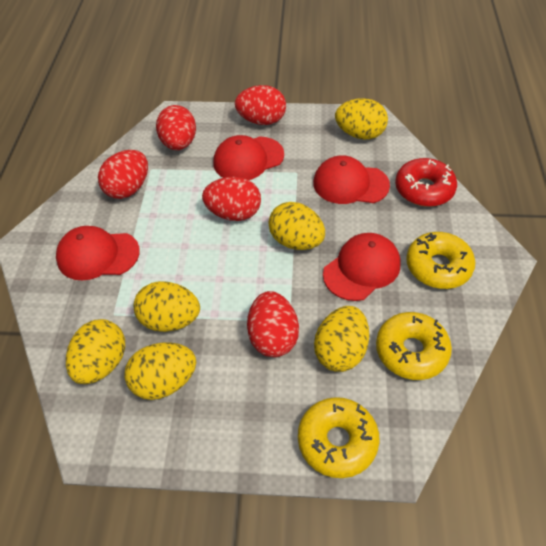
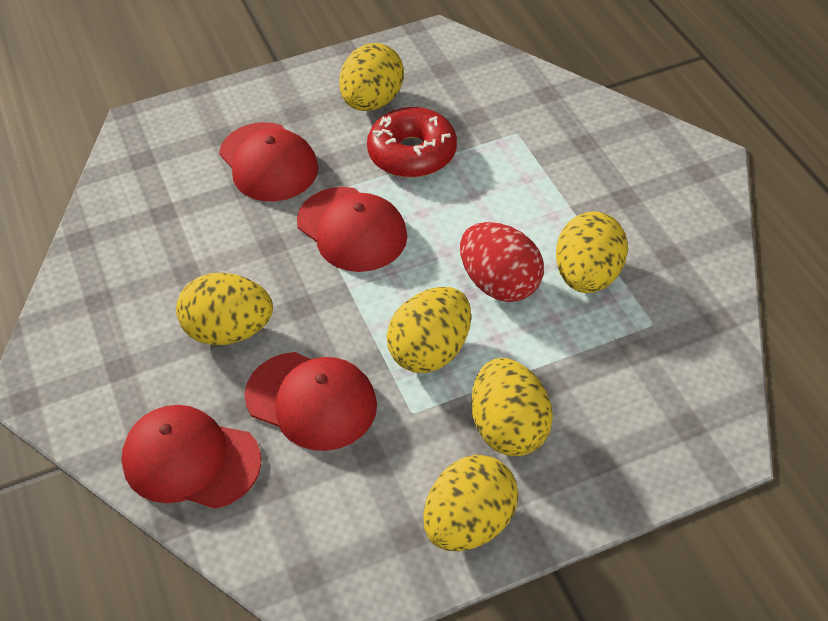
red egg: [98,150,148,199] [156,105,196,150] [202,176,261,221] [235,85,286,125] [247,291,299,357] = 5 -> [460,222,544,302] = 1
yellow donut: [298,397,380,478] [376,312,452,380] [406,232,475,289] = 3 -> none = 0

